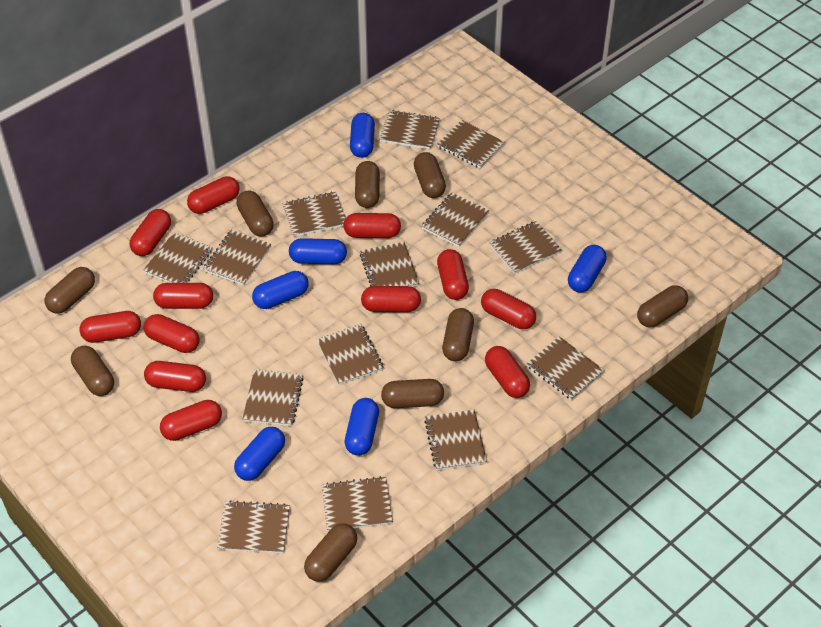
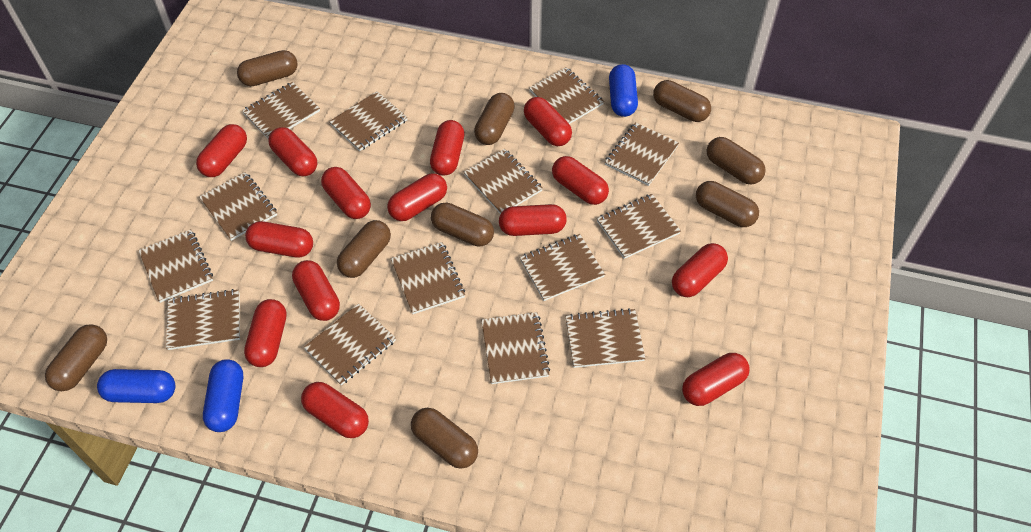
blue capsule: [234,427,285,481] [252,271,308,309] [289,238,347,264] [345,398,379,456] [350,113,375,158] [568,245,607,292] = 6 -> [97,369,175,403] [203,359,243,432] [609,64,638,117] = 3
red capsule: [80,311,141,343] [130,209,171,256] [144,314,200,353] [144,361,206,392] [153,283,213,309] [160,400,222,441] [187,176,240,214] [344,213,401,238] [361,286,421,312] [437,249,469,300] [481,289,536,329] [485,346,530,398] = 12 -> [196,124,247,177] [244,299,287,367] [245,221,313,258] [268,127,317,177] [292,260,340,321] [301,382,369,438] [321,167,371,219] [387,173,447,221] [430,120,464,176] [499,204,567,236] [524,97,572,146] [552,156,609,205] [672,243,728,297] [682,353,750,406] = 14

